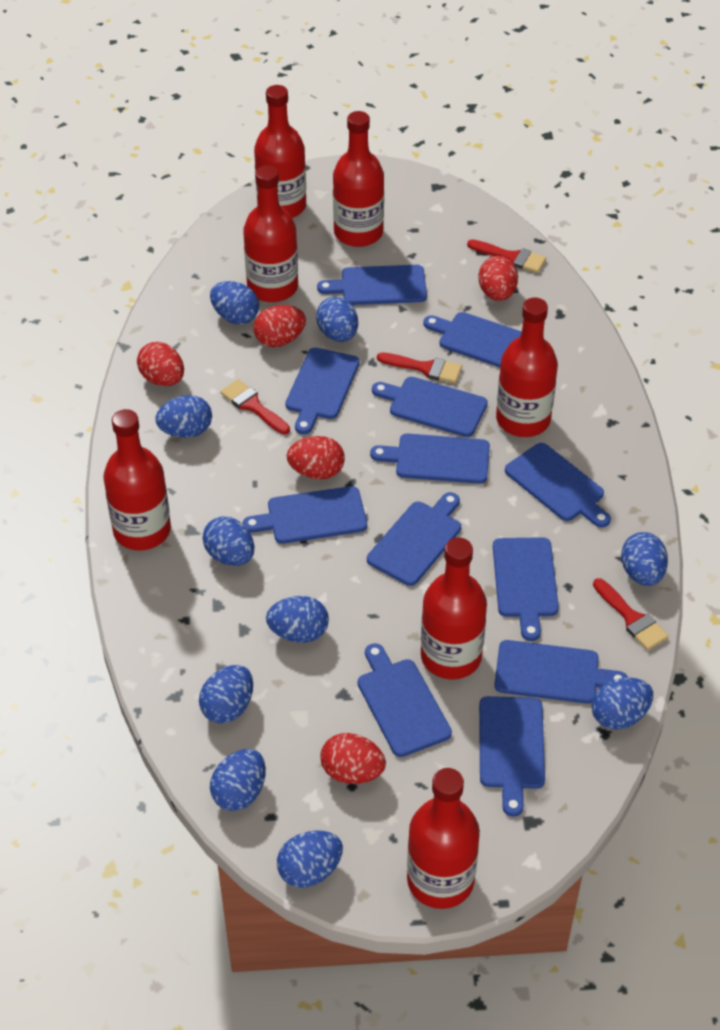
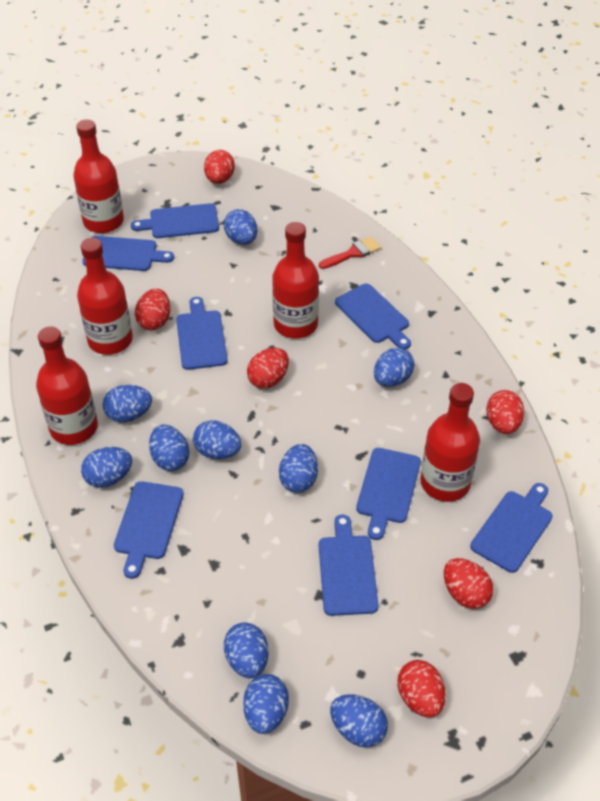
blue cutting board: [243,486,367,544] [285,348,360,434] [317,265,427,305] [358,643,452,757] [367,492,461,586] [370,433,490,484] [372,377,488,437] [423,312,522,367] [479,696,545,817] [493,537,559,641] [494,640,628,704] [505,443,611,528] = 12 -> [82,236,174,271] [114,481,184,579] [131,203,219,238] [176,297,228,370] [318,514,378,616] [335,284,411,350] [356,448,421,540] [470,483,553,573] = 8
red bottle: [103,409,171,550] [243,165,298,302] [254,85,306,218] [333,111,384,247] [407,768,480,909] [421,538,487,679] [496,298,558,437] = 7 -> [36,326,98,445] [73,119,124,233] [77,238,133,355] [272,222,319,339] [420,383,480,502] = 5
red brush: [220,379,290,434] [377,352,462,383] [467,239,546,273] [593,578,669,650] = 4 -> [319,236,381,269] = 1
red egg: [137,342,184,386] [253,305,306,347] [287,436,345,480] [320,733,386,784] [478,256,518,301] = 5 -> [135,289,170,330] [204,150,235,184] [247,348,289,389] [397,660,446,718] [444,558,493,609] [486,390,524,434] = 6

